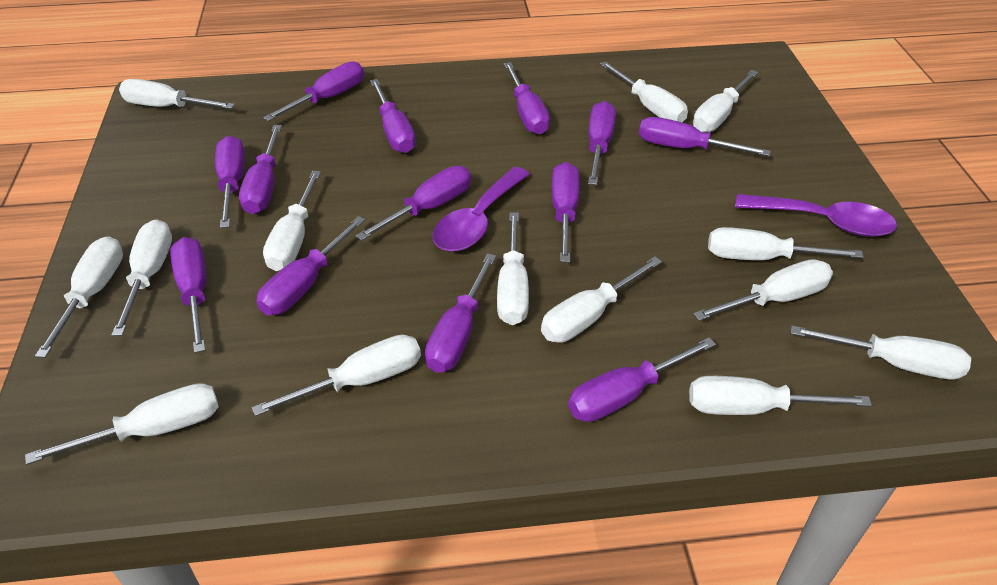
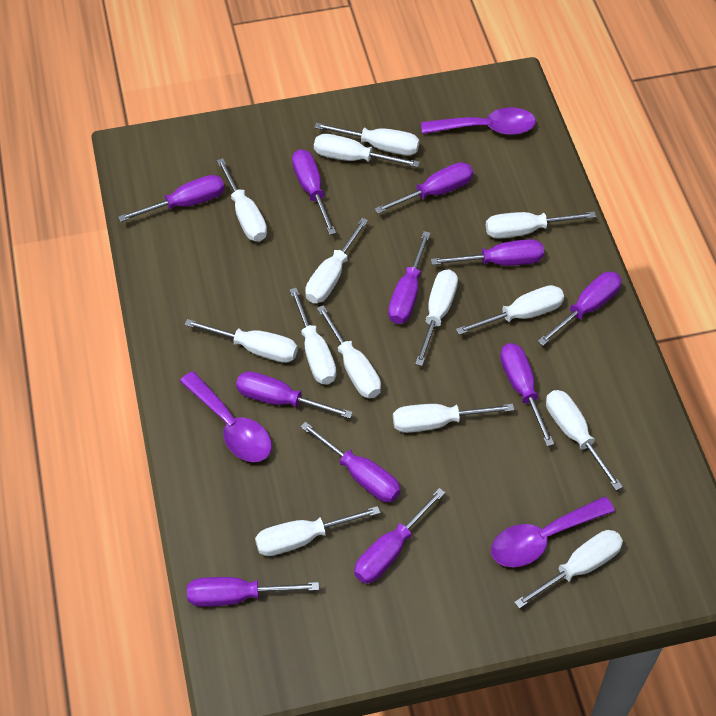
purple screwdriver: [170,237,207,353] [215,136,245,228] [239,125,282,214] [256,216,365,315] [263,61,364,121] [356,166,471,241] [370,79,416,153] [425,253,496,373] [504,62,550,134] [552,162,580,262] [568,337,716,422] [588,101,616,185] [639,117,771,156] = 13 -> [118,175,225,222] [187,577,319,607] [236,371,353,419] [292,149,336,235] [300,422,400,502] [354,488,445,584] [375,162,473,214] [388,231,431,324] [431,239,544,266] [500,343,554,446] [537,272,622,346] = 11
purple spoon: [433,167,530,252] [735,194,897,237] = 2 -> [180,371,272,462] [421,107,536,135] [491,496,615,567] = 3

